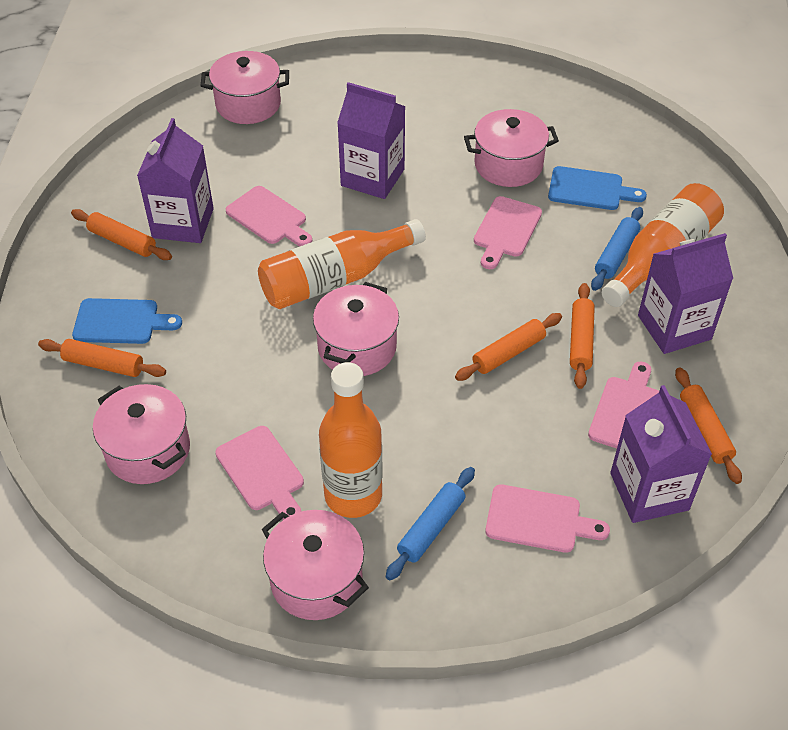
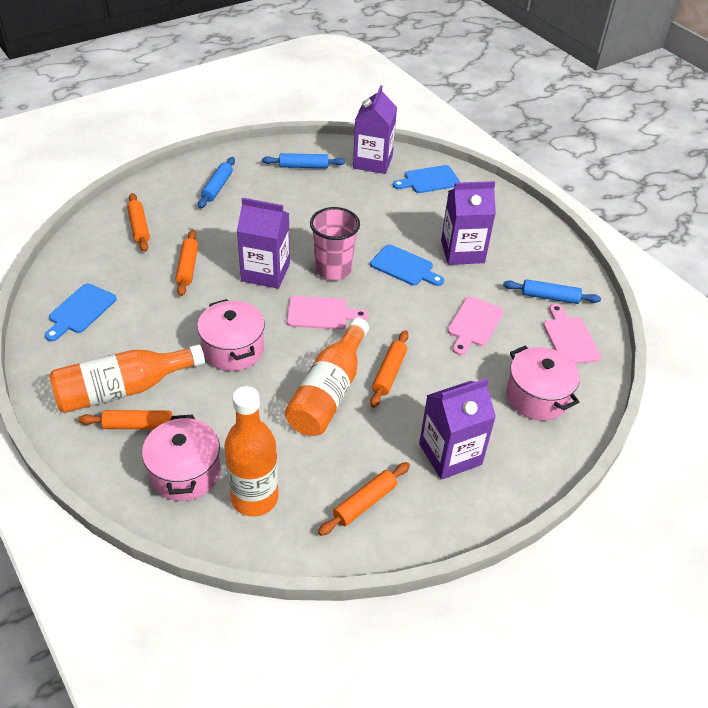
blue cutting board: [72,298,182,344] [548,166,647,210] = 2 -> [45,283,117,341] [370,244,444,286] [393,165,460,193] = 3
blue rolling pin: [386,467,475,581] [591,207,643,291] = 2 -> [198,157,235,208] [262,153,345,168] [503,279,601,304] = 3
pink cup: none = 0 -> [310,207,360,280] = 1
pink cutting board: [215,426,304,520] [226,186,312,246] [474,196,542,269] [485,484,610,553] [588,361,659,448] = 5 -> [287,296,368,330] [448,297,504,355] [543,304,601,364] = 3
pink pot: [93,384,190,484] [201,51,289,124] [262,510,369,620] [313,282,399,376] [464,109,559,187] = 5 -> [142,414,221,501] [197,299,265,371] [506,346,580,421] = 3

